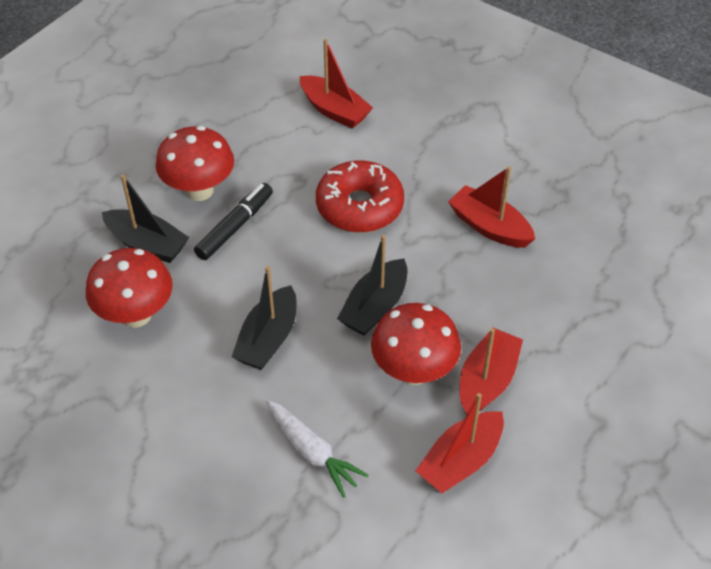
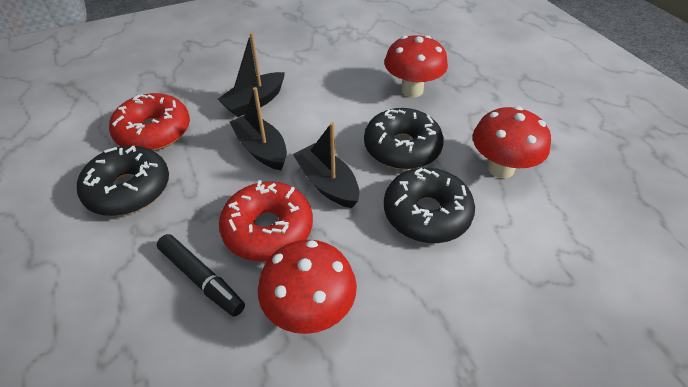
black donut: none = 0 -> [77,146,169,216] [364,108,444,169] [384,168,475,243] = 3
red boat: [300,39,373,129] [416,393,504,493] [448,166,535,248] [459,328,523,414] = 4 -> none = 0
red donut: [316,161,404,233] = 1 -> [109,93,190,151] [219,180,313,261] = 2
white carrot: [266,400,369,498] = 1 -> none = 0

